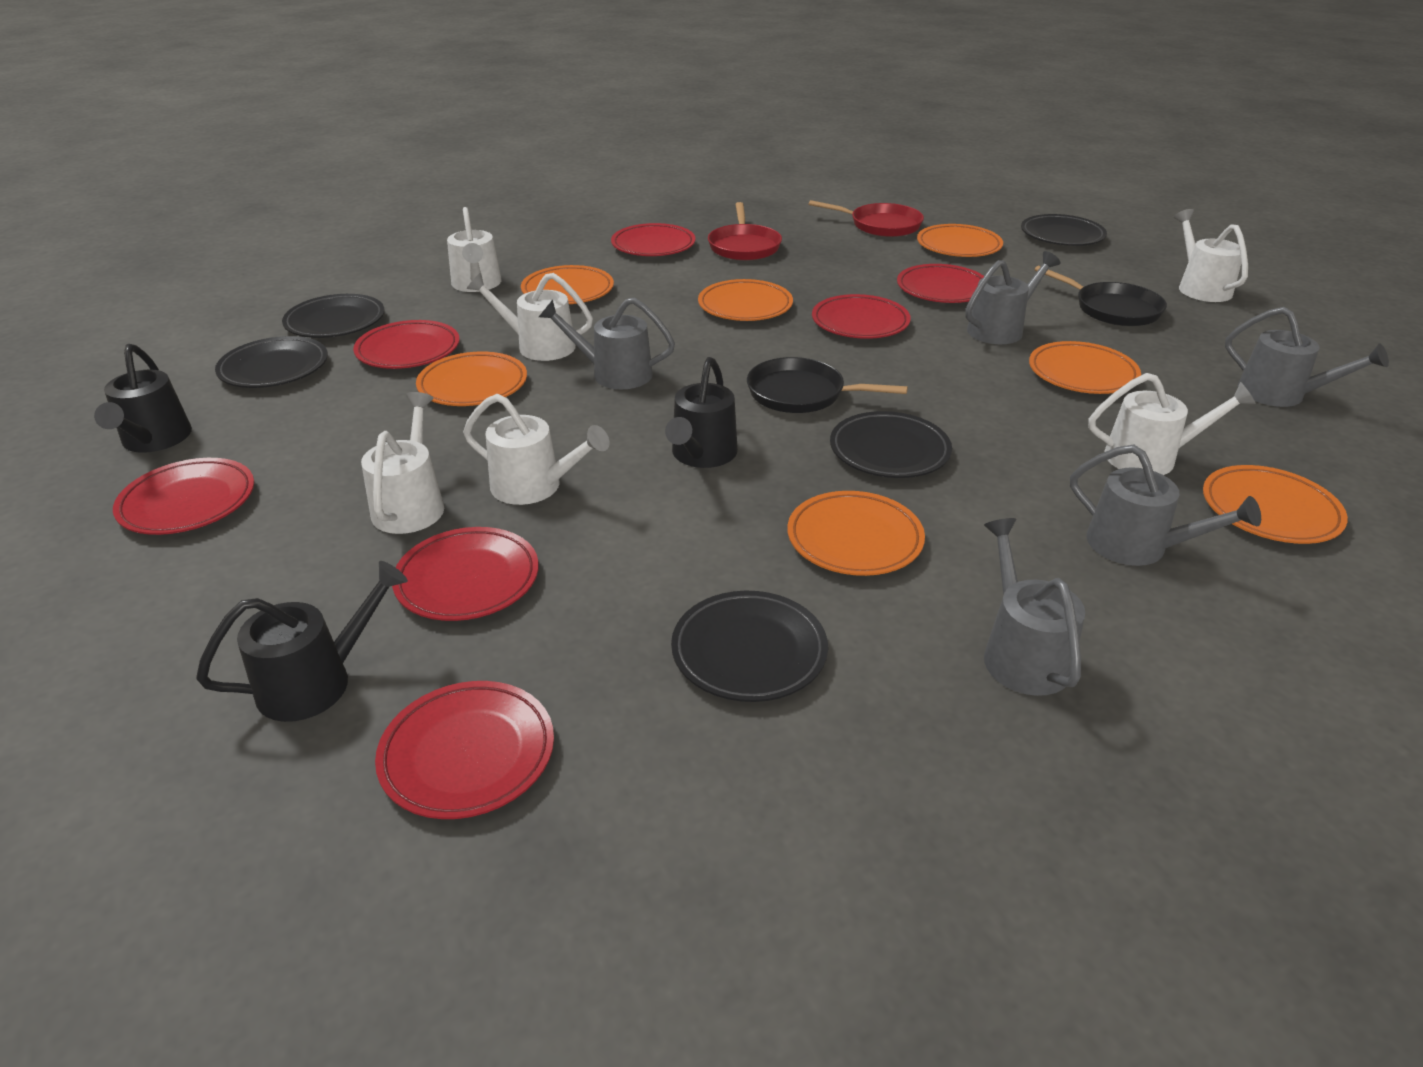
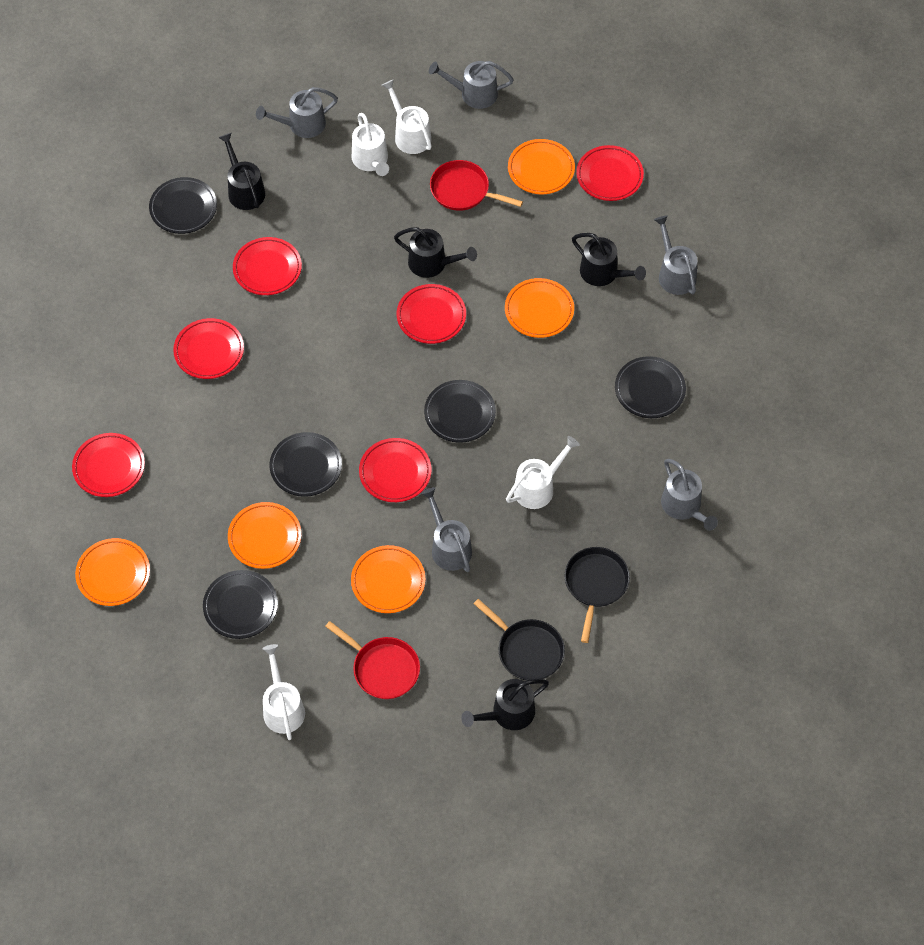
black watering can: [94,344,192,453] [196,561,408,722] [665,357,738,468] = 3 -> [218,133,265,210] [394,227,477,278] [461,679,549,730] [572,233,646,286] = 4
orange plate: [416,352,527,406] [521,265,614,304] [698,279,793,321] [787,491,925,576] [917,224,1003,257] [1029,341,1141,394] [1203,465,1348,544] = 7 -> [75,538,150,606] [228,502,301,569] [351,545,425,613] [505,278,574,338] [508,139,575,194] = 5
red plate: [113,458,254,535] [353,320,459,369] [375,681,554,819] [392,527,539,621] [611,223,695,256] [812,294,911,339] [897,264,984,303] = 7 -> [72,433,145,497] [173,318,244,379] [233,237,302,295] [359,438,432,502] [397,284,466,344] [576,145,644,201] = 6
white watering can: [361,392,444,534] [447,207,502,292] [463,394,609,505] [467,273,593,361] [1088,373,1256,475] [1174,209,1248,302] = 6 -> [262,644,305,740] [352,113,389,176] [381,79,432,154] [506,436,580,509] = 4

